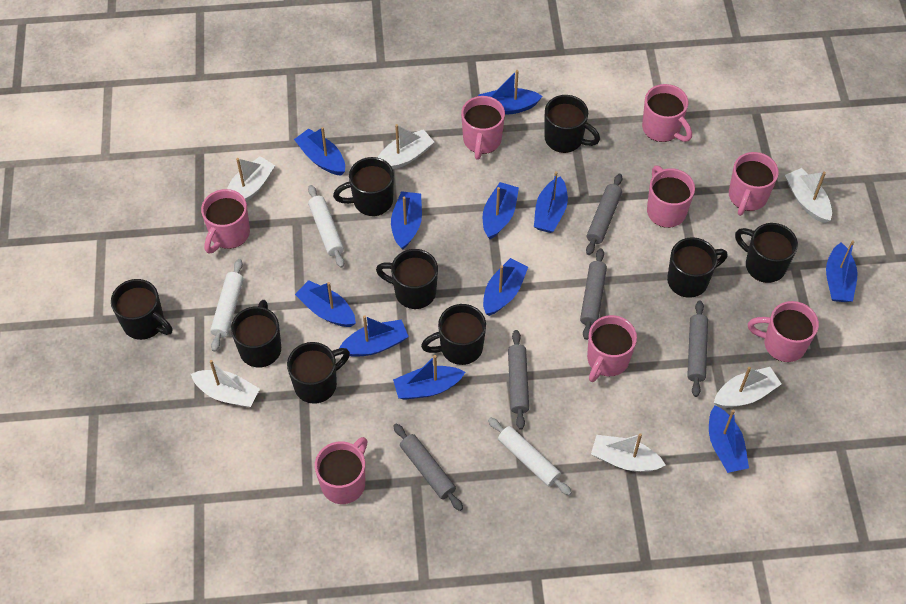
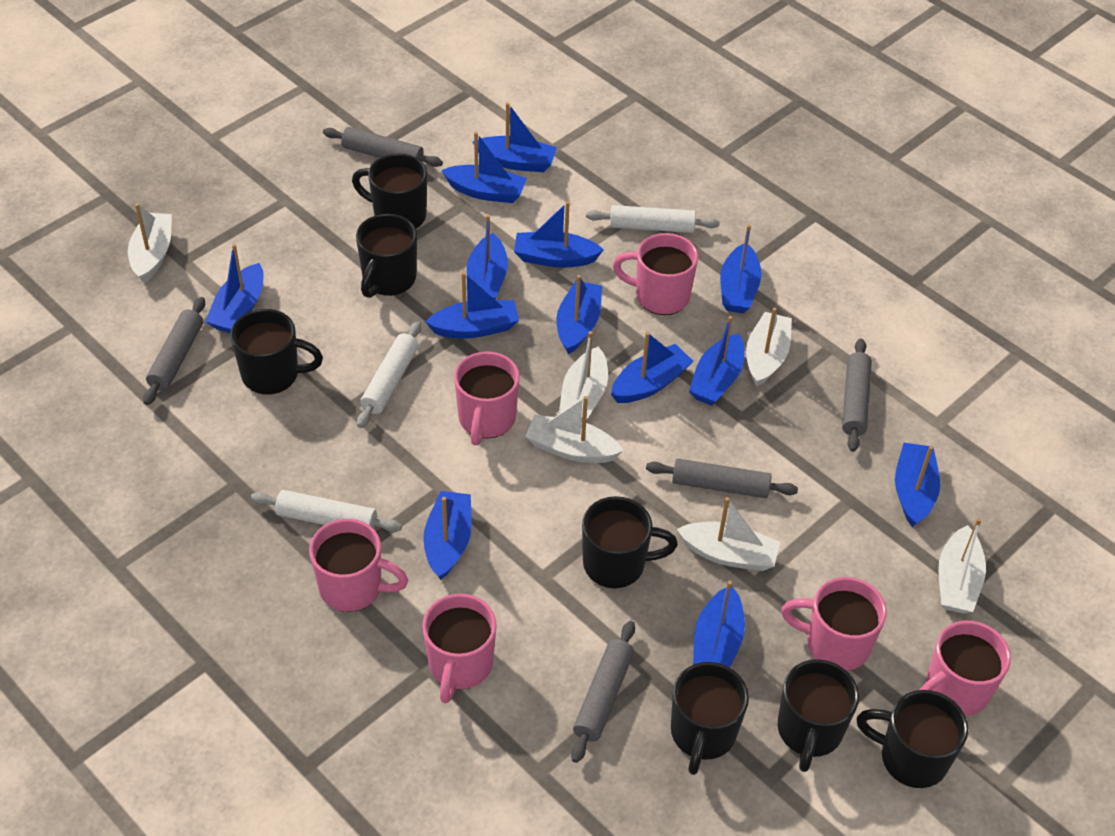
black mug: [111,279,172,340] [231,300,281,367] [287,342,350,404] [333,157,394,216] [376,249,438,309] [421,304,486,365] [544,95,600,153] [667,237,728,298] [735,223,798,283] = 9 -> [230,309,323,395] [352,154,427,229] [356,214,417,298] [582,496,678,588] [671,662,749,775] [778,659,859,772] [857,690,968,788] = 7
blue boat: [294,127,345,176] [295,280,356,327] [340,315,409,357] [391,191,422,250] [393,355,465,400] [478,70,543,115] [483,182,519,239] [483,258,528,316] [534,171,568,233] [709,405,749,473] [826,240,857,302] = 11 -> [205,244,264,334] [423,491,471,580] [425,272,519,339] [441,132,527,203] [467,215,508,299] [473,102,557,172] [514,201,604,268] [557,275,602,354] [611,332,693,403] [689,316,744,406] [693,581,745,668] [720,224,762,313] [895,443,940,527] = 13
pink mug: [201,189,250,253] [315,437,368,504] [461,96,505,160] [587,315,637,382] [642,84,692,142] [647,165,695,228] [729,152,779,216] [748,301,819,362] = 8 -> [309,519,408,612] [422,594,497,703] [454,351,520,445] [613,233,698,315] [781,577,887,671] [919,621,1011,716] = 6

